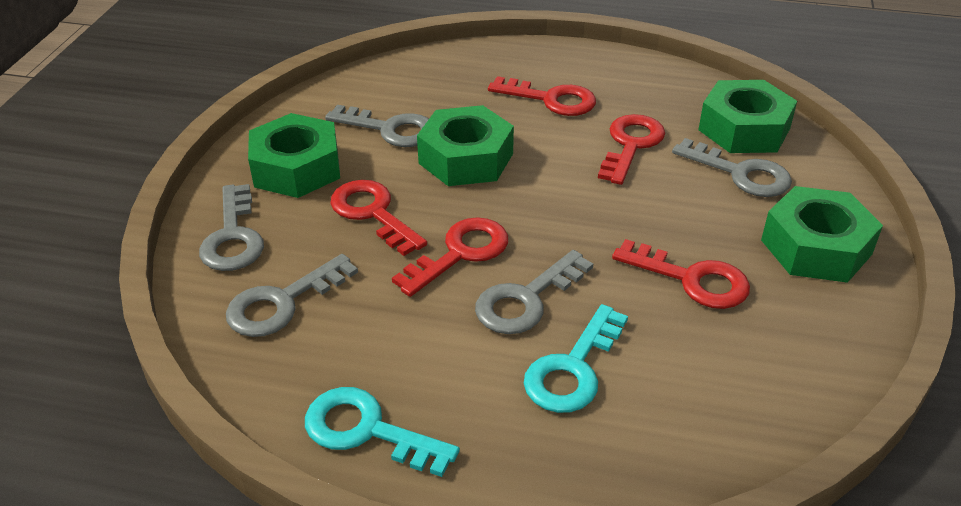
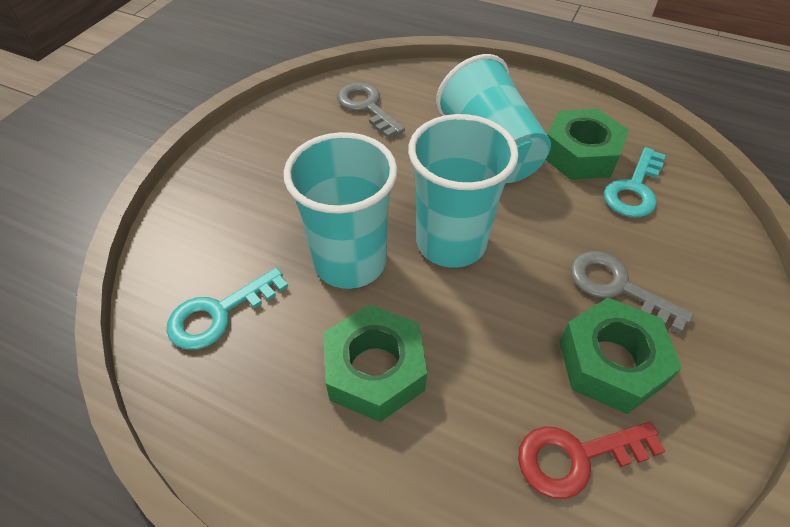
green nut: [248,113,340,198] [417,105,514,186] [698,80,797,153] [761,186,883,283] = 4 -> [324,304,427,422] [546,109,629,180] [559,298,682,414] = 3
grey key: [199,184,264,271] [226,254,358,337] [325,105,429,147] [475,250,593,334] [672,138,792,197] = 5 -> [337,82,405,138] [570,251,694,333] = 2
red key: [330,180,427,256] [392,217,508,297] [488,76,596,116] [598,114,665,185] [612,239,750,309] = 5 -> [518,422,665,499] = 1
turquoise cup: none = 0 -> [283,132,397,289] [408,114,519,268] [436,54,551,183] = 3

